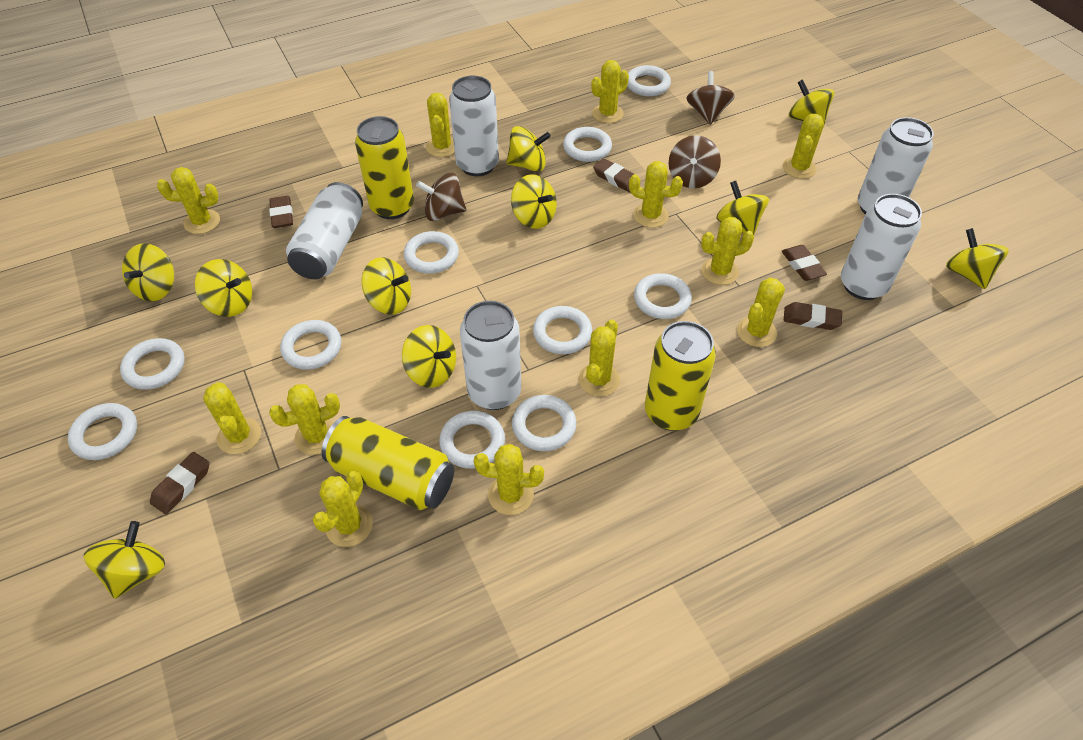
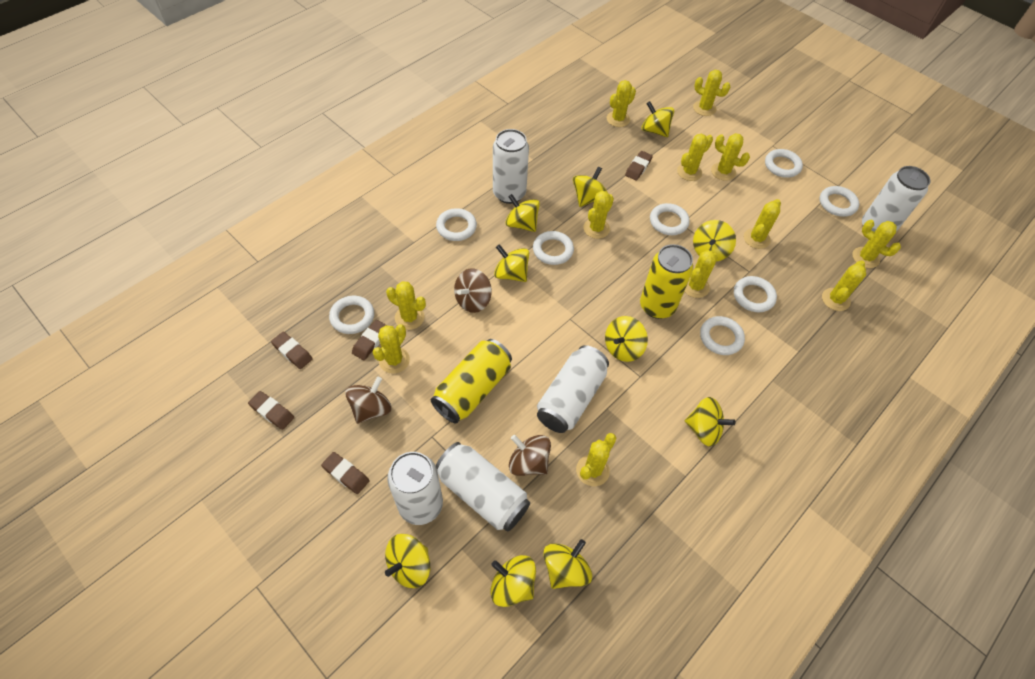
white ring: [68,403,137,460] [120,338,185,390] [280,320,341,370] [404,231,459,274] [439,411,505,469] [512,395,577,451] [533,306,592,354] [563,127,612,162] [627,65,671,96] [634,273,692,319] = 10 -> [329,296,374,334] [436,208,477,241] [533,231,574,265] [650,203,690,235] [700,316,745,355] [734,276,777,312] [765,149,803,178] [820,186,859,217] = 8
yellow can: [321,416,454,510] [355,116,414,219] [645,321,716,431] = 3 -> [431,339,512,423] [640,244,693,319] = 2

